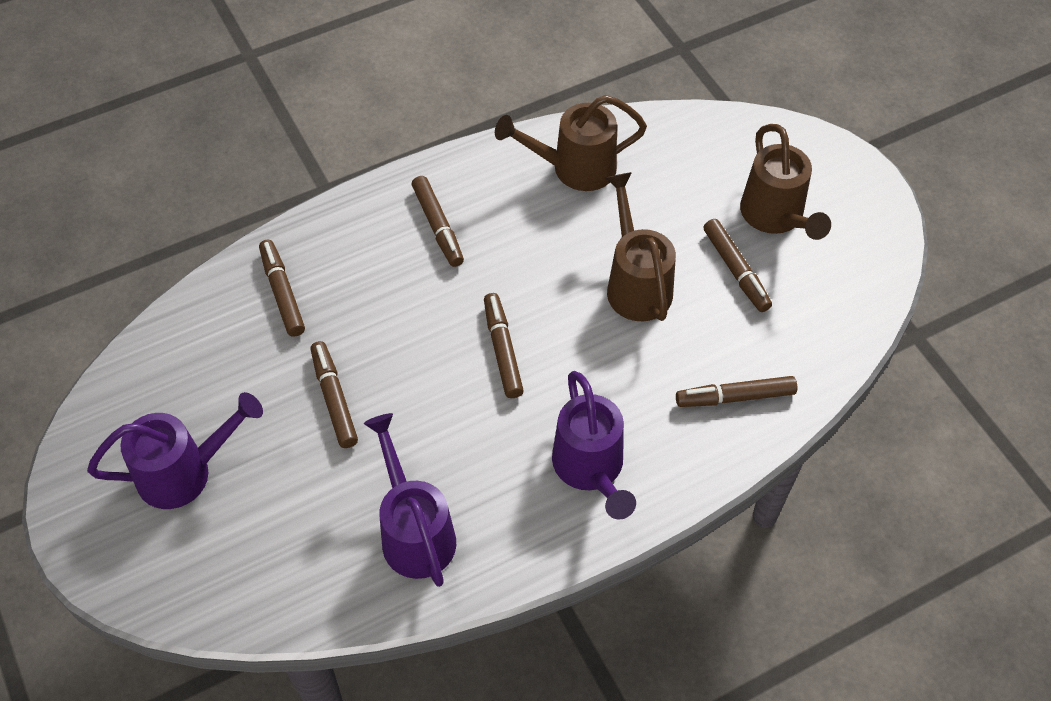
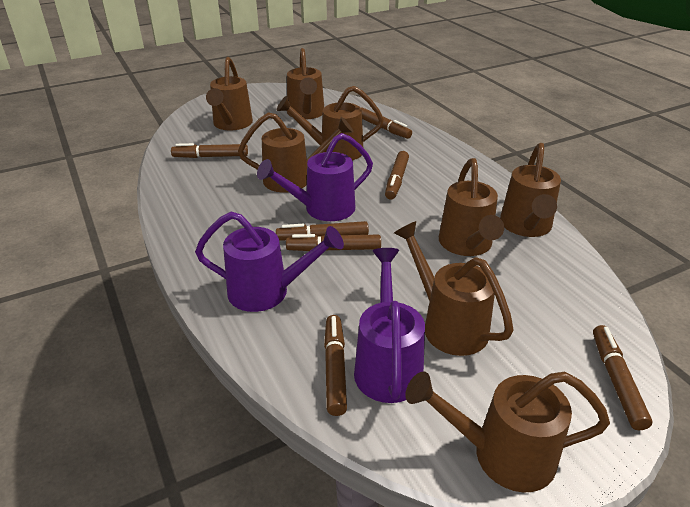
brown marker: [259,239,305,337] [310,341,358,448] [412,176,464,267] [484,293,524,398] [676,376,797,407] [703,219,772,312] = 6 -> [171,143,248,158] [276,221,369,241] [286,234,381,251] [324,315,347,416] [361,107,412,139] [385,151,409,199] [593,325,653,430] = 7
brown watering can: [495,95,647,191] [606,172,676,321] [740,124,831,240] = 3 -> [206,57,253,130] [238,112,353,193] [277,86,384,160] [287,48,324,120] [394,221,514,356] [405,372,610,492] [439,158,504,256] [500,143,561,237] = 8

